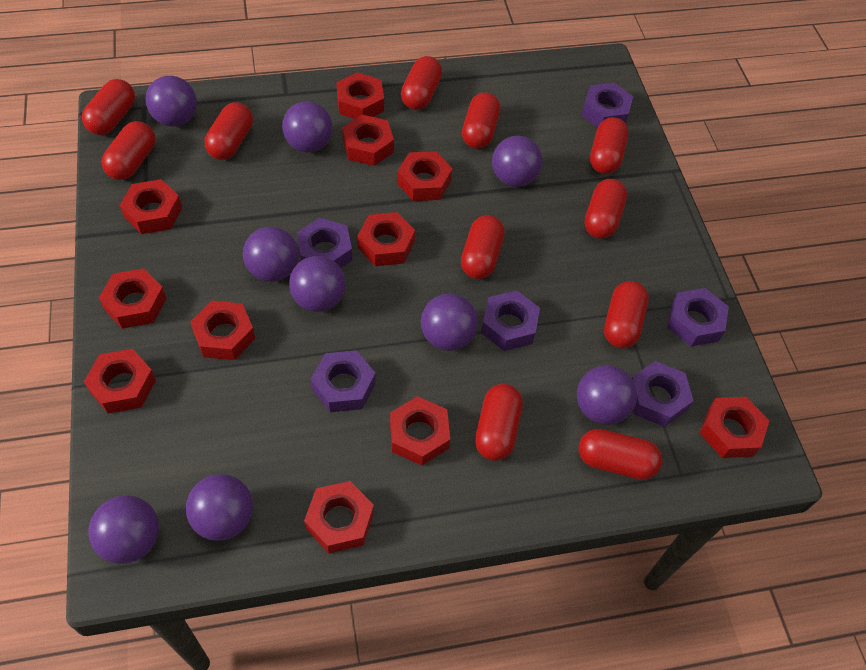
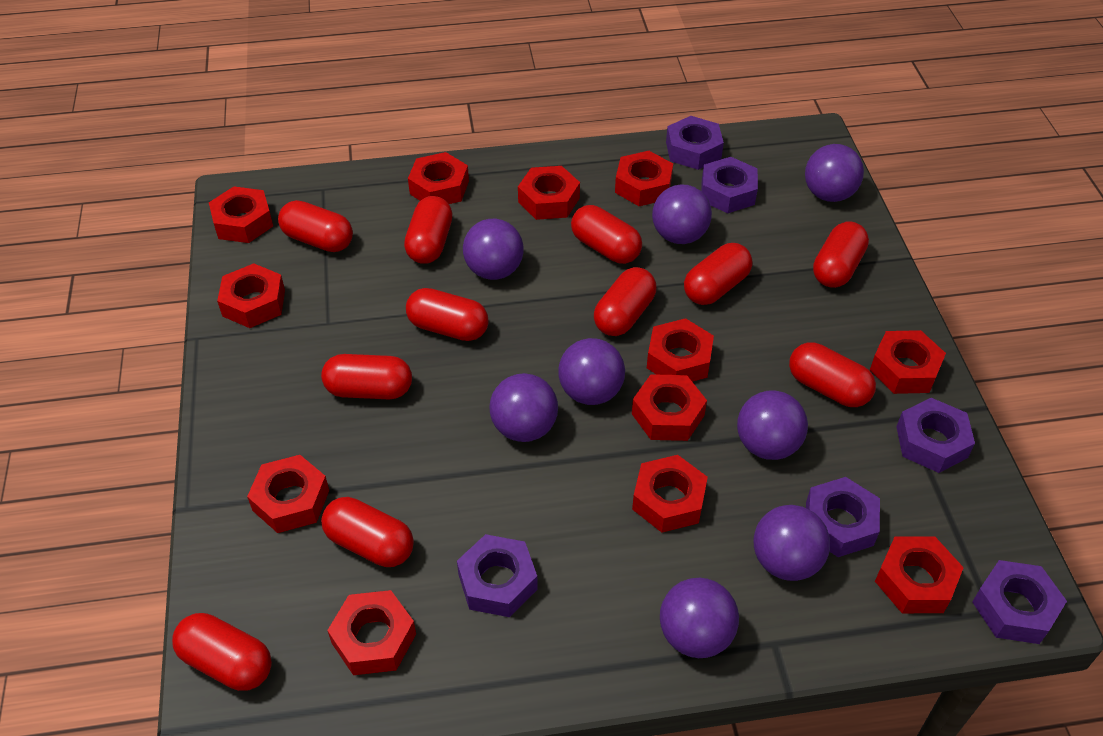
purple ball: [88,496,159,564] [146,76,197,127] [186,474,253,541] [243,227,299,282] [282,101,333,153] [289,256,346,312] [421,294,478,351] [492,135,543,187] [577,365,637,425] = 9 -> [463,219,524,280] [489,373,558,442] [558,338,625,405] [652,184,712,244] [660,578,739,658] [737,390,808,460] [753,505,830,581] [805,144,864,202] = 8
red nut: [84,349,156,414] [99,268,167,329] [120,179,182,234] [190,301,255,360] [304,481,374,553] [336,72,384,119] [342,115,394,166] [357,212,415,266] [390,396,450,465] [397,151,453,201] [700,397,769,458] = 11 -> [209,186,273,243] [217,263,285,328] [247,455,329,533] [327,590,416,675] [408,152,469,204] [518,166,580,220] [615,151,673,206] [632,374,707,441] [632,455,708,533] [647,318,714,382] [870,330,946,394] [875,536,964,613] = 12

